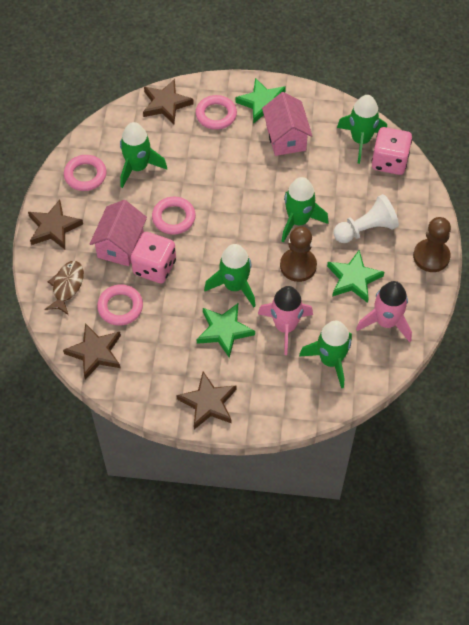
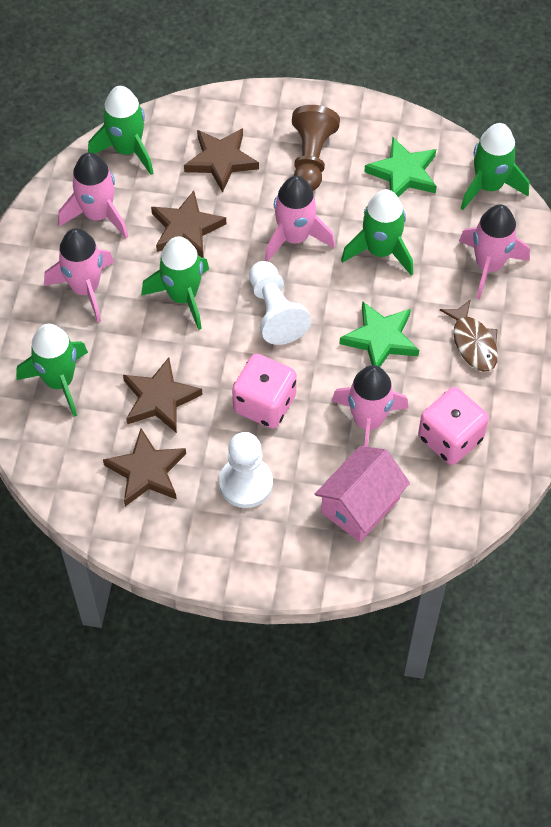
brown pawn: [280,226,317,282] [413,217,451,272] = 2 -> [292,105,340,191] = 1
green star: [197,303,255,358] [235,78,286,124] [327,250,384,303] = 3 -> [340,301,419,367] [364,137,437,197] = 2
pink house: [90,200,147,266] [262,92,312,156] = 2 -> [315,446,410,542] = 1
pink ring: [64,155,107,191] [97,284,143,326] [152,197,196,235] [195,95,237,130] = 4 -> none = 0
pink rocket: [258,286,313,355] [356,281,412,342] = 2 -> [44,228,114,322] [58,152,128,238] [265,176,335,262] [332,365,408,447] [459,205,530,299] = 5
white pawn: [333,194,399,243] = 1 -> [219,432,273,508] [249,261,311,345] = 2

